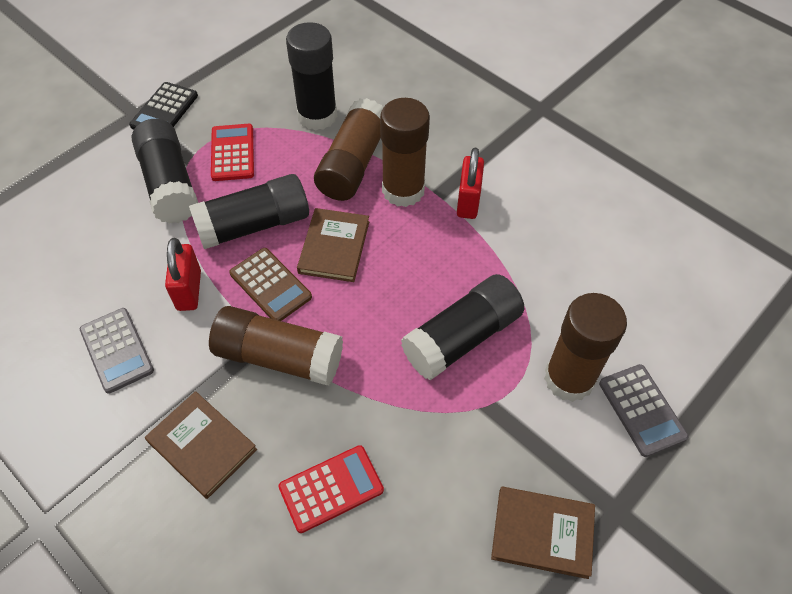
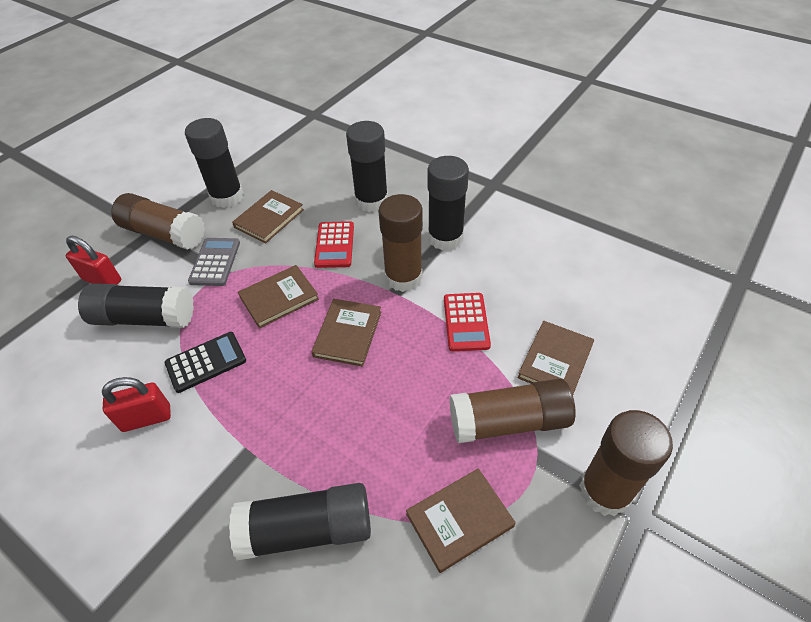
black glue stick: [132,119,198,224] [189,174,309,249] [286,22,337,130] [401,274,524,380] = 4 -> [78,283,194,328] [185,118,244,208] [229,483,371,561] [346,121,388,212] [428,156,469,251] = 5
brown book: [145,391,257,499] [297,208,369,282] [491,487,595,579] = 3 -> [232,190,304,243] [238,265,319,329] [312,299,381,367] [406,468,516,573] [518,321,594,394] = 5
brown calculator: [229,248,312,321] = 1 -> none = 0
grey calculator: [80,308,154,394] [599,364,688,457] = 2 -> [188,238,240,286] = 1

